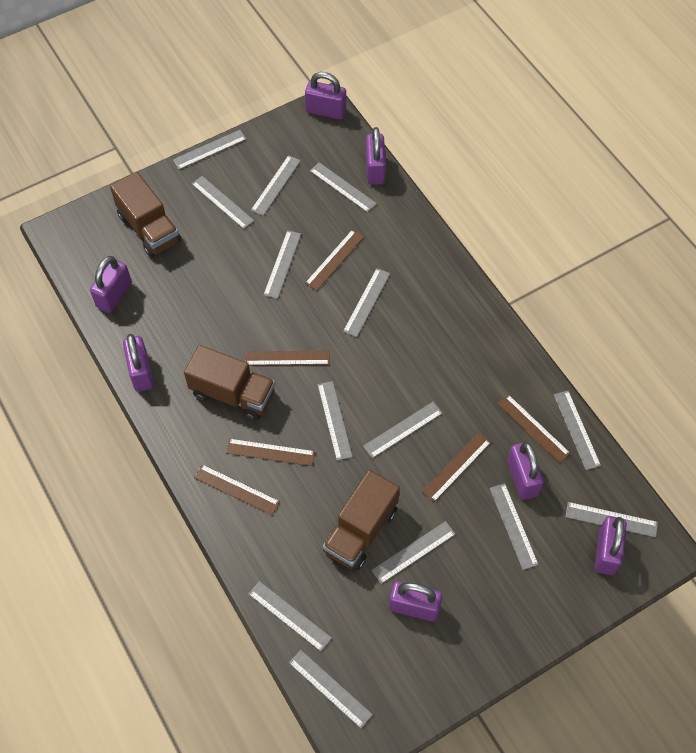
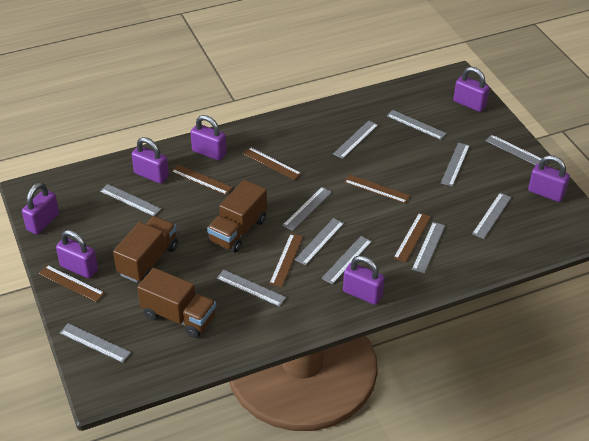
grey ruler: [173,130,246,170] [192,176,254,229] [248,581,332,652] [251,155,301,216] [263,230,301,299] [289,650,373,728] [310,162,377,212] [318,381,353,461] [343,268,390,337] [363,402,443,458] [371,521,456,584] [490,483,539,570] [554,391,601,470] [565,502,658,538] = 14 -> [60,323,131,363] [100,184,161,216] [217,270,286,307] [282,187,332,231] [295,218,344,266] [321,236,372,284] [333,120,378,159] [387,110,447,140] [412,222,445,273] [441,143,470,187] [472,193,511,239] [485,135,548,165] = 12

